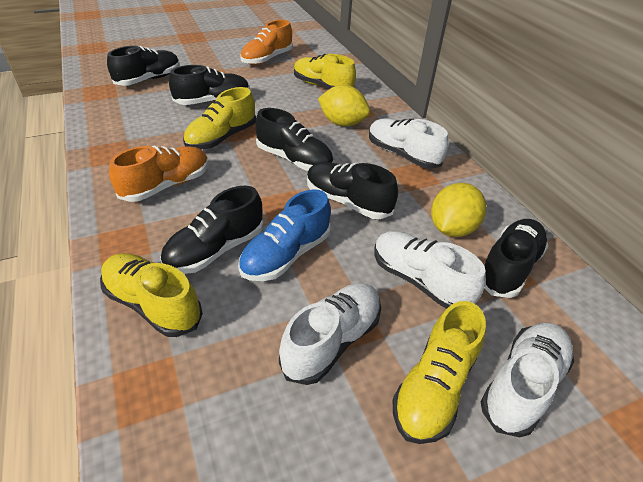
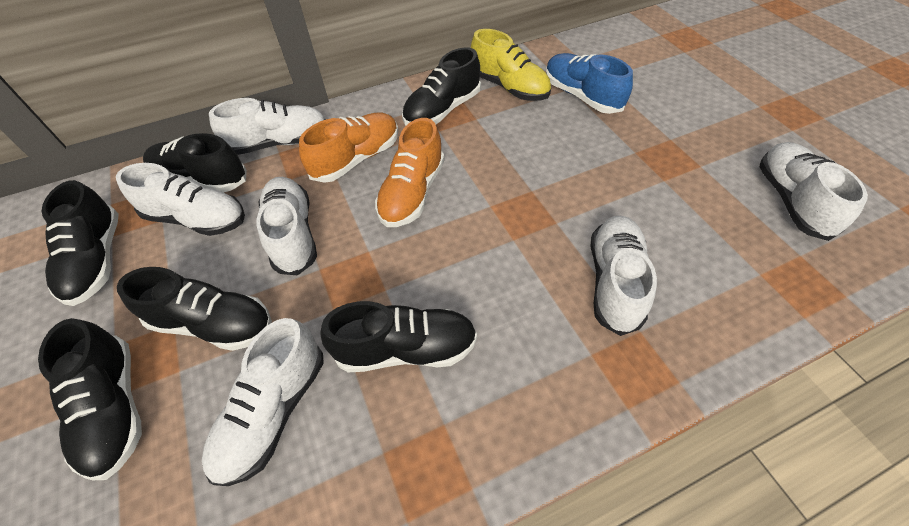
white shoe: [279,283,381,385] [369,119,449,169] [375,231,486,309] [480,323,574,438] = 4 -> [116,163,245,236] [202,318,324,486] [209,98,326,155] [257,177,317,275] [591,216,657,336] [759,142,868,241] = 6
yellow lemon: [318,85,370,126] [431,183,486,237] = 2 -> none = 0
yellow shoe: [100,253,203,337] [183,87,256,149] [294,54,356,89] [393,301,486,444] = 4 -> [471,29,551,101] = 1

